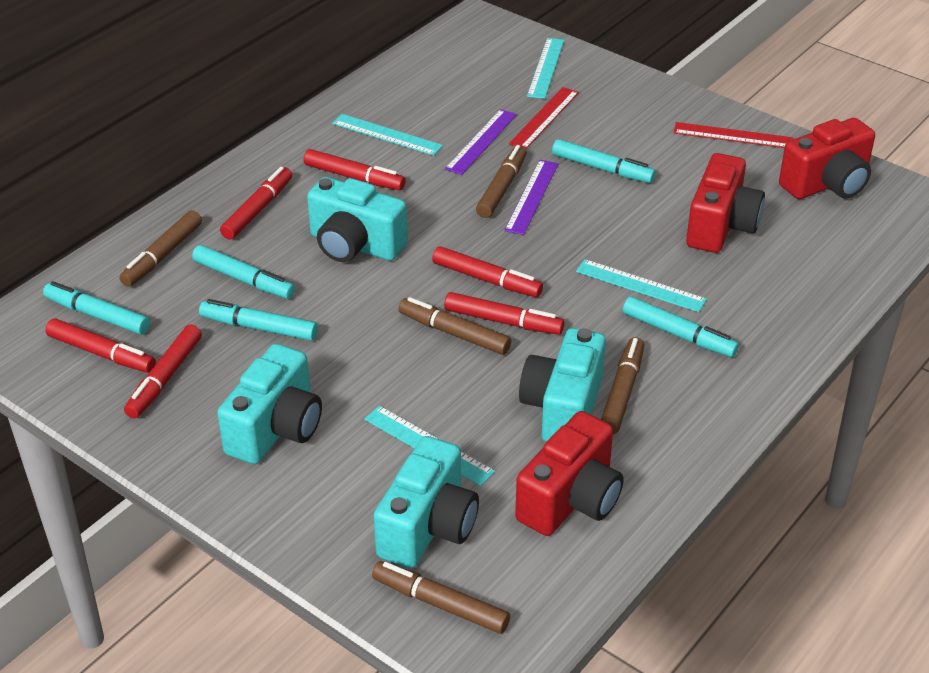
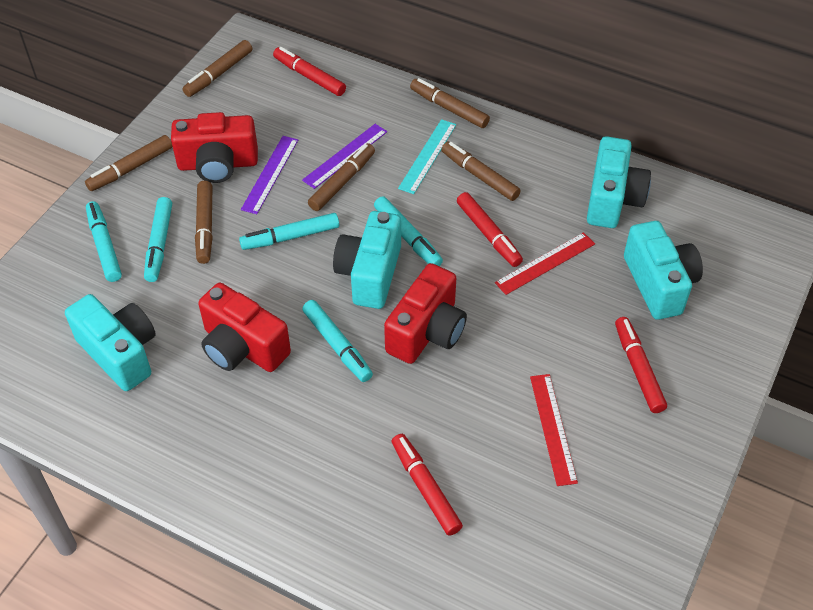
brown marker: [119,210,202,287] [372,561,510,634] [398,297,511,355] [476,145,527,218] [601,337,644,434] = 5 -> [85,135,173,191] [182,40,252,97] [195,181,213,264] [308,143,375,211] [410,78,490,128] [441,142,521,201] = 6
red marker: [45,318,156,373] [124,325,202,418] [220,167,292,240] [304,149,406,190] [432,246,543,297] [444,292,564,335] = 6 -> [273,47,346,96] [392,434,463,536] [457,192,523,267] [615,317,667,413] = 4
turquoise ruler: [332,114,443,156] [364,406,495,486] [527,38,564,99] [576,259,707,312] = 4 -> [398,119,456,194] = 1

